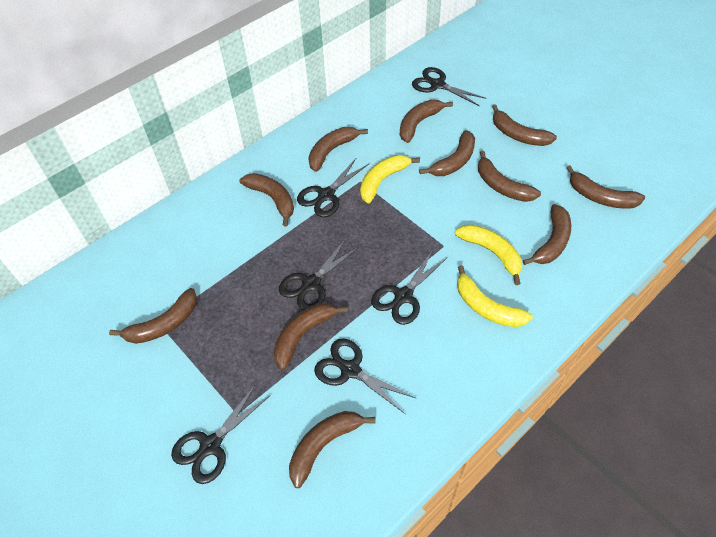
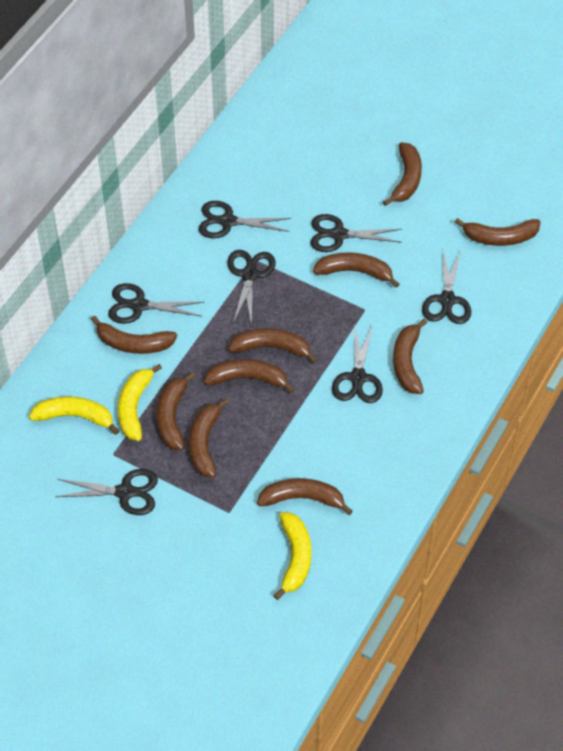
black scissors: [171,384,270,484] [279,239,359,310] [297,157,369,217] [314,338,417,414] [371,250,448,325] [412,67,487,106] = 6 -> [55,469,158,515] [108,283,204,324] [198,201,291,238] [227,250,276,326] [311,214,402,252] [332,324,383,403] [422,250,471,324] = 7
brown banana: [109,288,197,344] [239,173,294,227] [274,303,348,370] [289,411,376,488] [308,127,368,172] [400,100,453,143] [419,130,475,176] [478,151,541,202] [492,104,557,146] [523,204,571,265] [566,165,645,209] = 11 -> [91,316,177,354] [157,372,196,450] [189,398,229,478] [204,359,295,393] [228,328,318,364] [257,478,353,515] [313,252,400,288] [383,142,422,206] [393,319,427,394] [455,218,541,246] = 10

